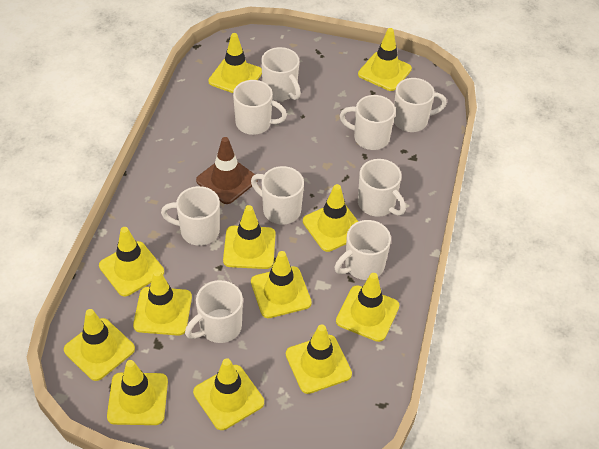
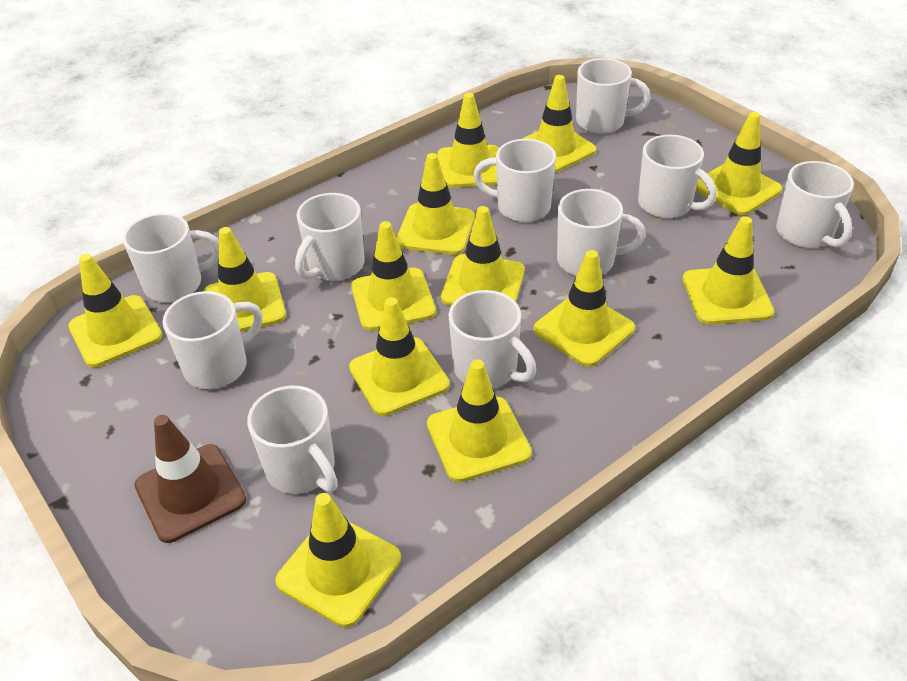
white mug: [161,186,220,246] [185,280,243,343] [233,80,287,135] [251,166,304,225] [261,47,301,101] [335,220,391,280] [340,95,396,150] [358,159,406,217] [394,78,447,132] = 9 -> [123,213,219,302] [163,291,263,389] [247,386,338,494] [295,193,365,281] [449,290,536,388] [473,139,556,222] [557,189,646,276] [576,58,651,134] [638,135,716,218] [776,161,854,248] = 10
yellow traffic cone: [64,309,135,381] [99,227,164,296] [107,360,168,425] [133,270,192,336] [193,358,264,430] [208,33,262,93] [223,205,276,269] [251,251,312,318] [286,324,352,394] [303,184,358,252] [336,273,399,342] [358,28,412,91] = 12 -> [68,254,162,367] [203,227,286,332] [275,493,401,627] [349,297,450,416] [351,221,436,331] [396,153,475,255] [427,360,532,482] [437,93,499,188] [441,206,525,306] [522,75,596,173] [533,250,635,367] [682,216,774,324] [696,112,782,215] = 13

